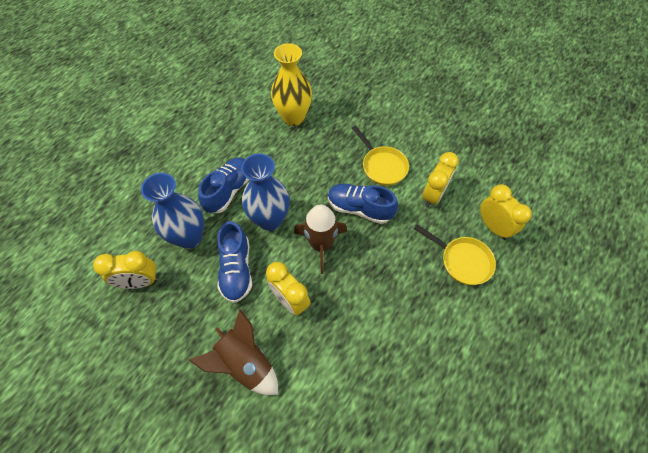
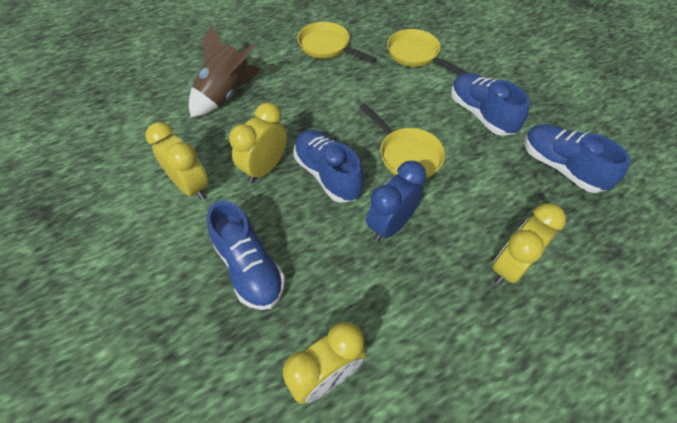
blue clock: none = 0 -> [366,161,426,242] = 1
blue shoe: [198,157,249,213] [217,221,252,303] [328,184,398,224] = 3 -> [207,200,285,310] [294,130,364,203] [451,73,530,136] [525,124,631,193] = 4
blue vase: [141,173,204,249] [241,154,290,231] = 2 -> none = 0
brown rocket: [189,309,278,395] [294,205,347,274] = 2 -> [189,24,261,117] = 1
yellow pan: [352,125,409,186] [414,224,496,285] = 2 -> [297,22,377,63] [359,103,445,178] [387,29,468,75] = 3
yellow vase: [271,43,312,126] = 1 -> none = 0

